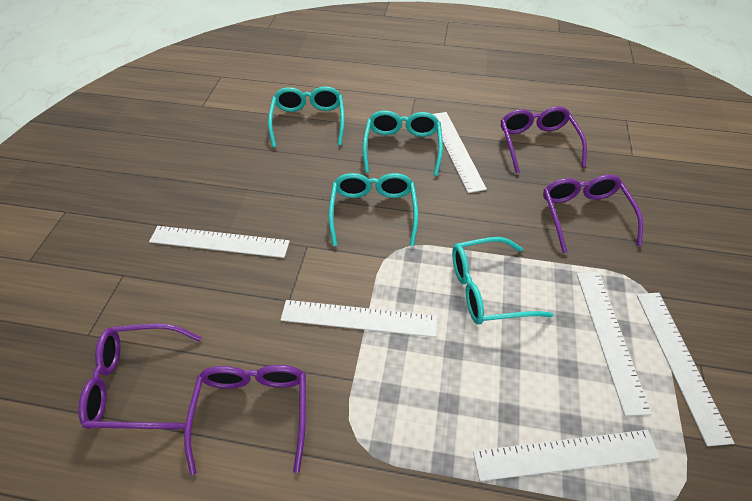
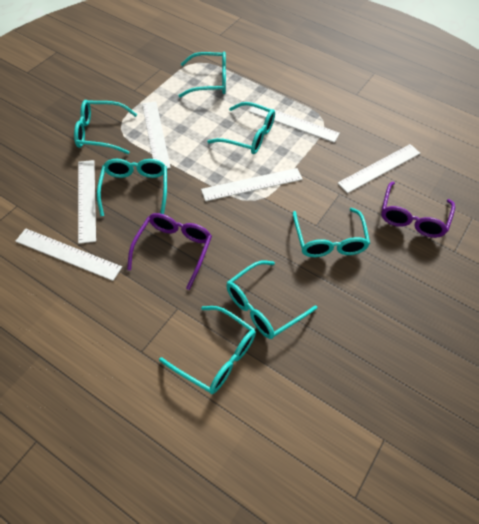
purple glasses: [78,323,202,429] [184,365,306,475] [501,106,587,173] [543,175,643,253] = 4 -> [127,213,212,290] [381,182,455,238] = 2
turquoise glasses: [268,86,345,148] [329,173,418,246] [363,110,443,176] [452,237,553,325] = 4 -> [74,100,137,154] [97,159,167,216] [159,306,256,394] [178,52,226,97] [207,102,275,154] [226,260,317,339] [293,208,370,257] = 7

